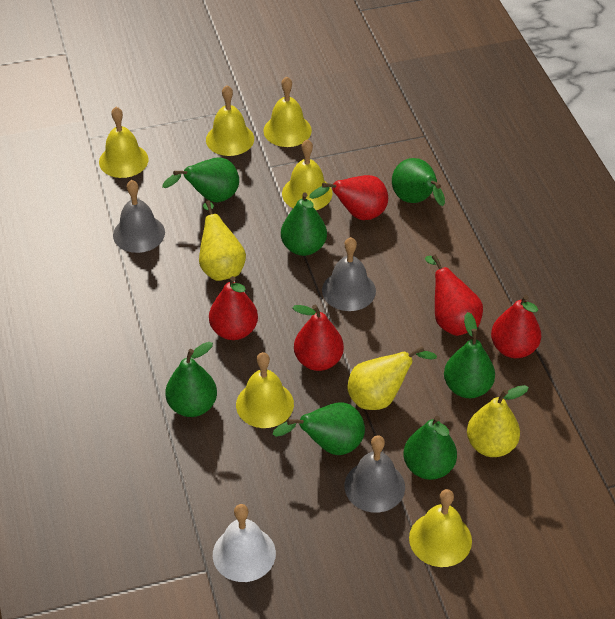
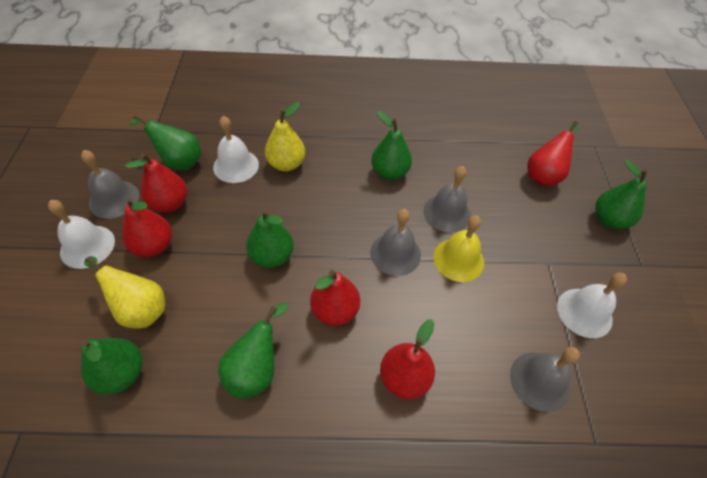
green pear: [162,158,239,202] [165,342,217,417] [272,402,365,455] [281,193,327,256] [392,158,445,206] [403,416,457,480] [444,312,495,398] = 7 -> [81,338,143,395] [130,114,201,170] [218,303,288,399] [246,210,294,268] [371,111,412,180] [595,160,647,229] = 6
grey bell: [113,180,165,253] [322,237,376,311] [344,435,405,513] = 3 -> [81,150,139,219] [370,209,421,276] [424,166,471,232] [510,347,580,412] = 4
white bell: [213,504,276,582] = 1 -> [48,200,115,269] [213,116,259,183] [557,272,627,338] = 3
yellow bell: [99,107,149,178] [206,85,254,156] [236,352,294,428] [263,77,312,147] [282,140,333,210] [409,489,472,567] = 6 -> [433,215,484,282] = 1
yellow pear: [199,200,246,281] [348,346,437,410] [467,385,529,457] = 3 -> [84,256,165,329] [265,102,305,171] = 2

